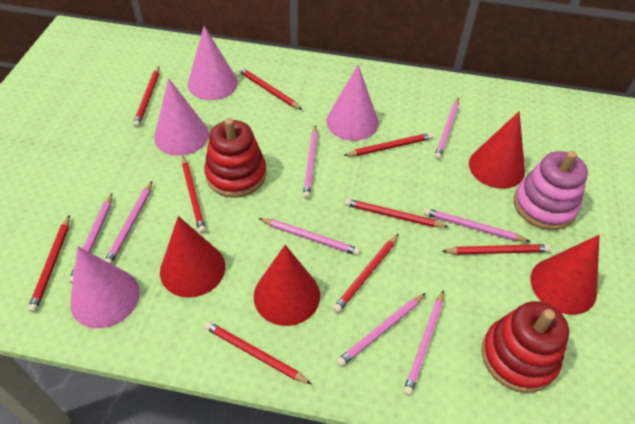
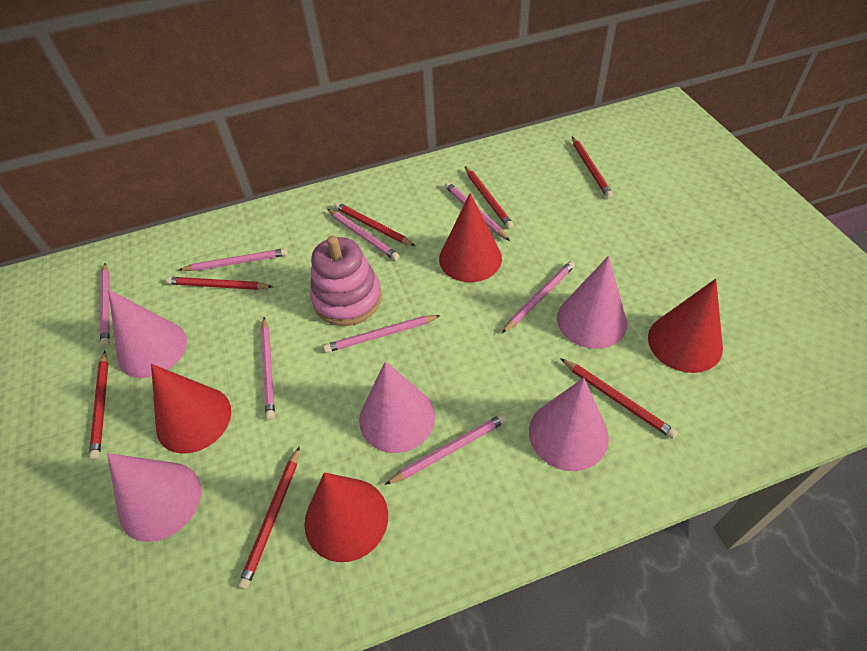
pink cone: [70,247,140,328] [154,78,209,156] [188,26,238,100] [326,65,379,141] = 4 -> [107,453,201,542] [108,289,187,378] [359,361,435,453] [529,378,609,471] [557,256,627,349] = 5
red pencil: [28,215,70,312] [133,66,159,128] [182,156,206,234] [204,321,311,384] [238,67,302,110] [333,234,399,313] [343,133,433,156] [344,199,448,228] [442,244,551,255] = 9 -> [89,351,108,460] [166,277,273,290] [238,446,300,590] [334,202,415,246] [465,166,514,229] [560,358,678,439] [572,136,613,199] = 7
red stacking toy: [204,118,267,198] [481,301,569,393] = 2 -> none = 0

